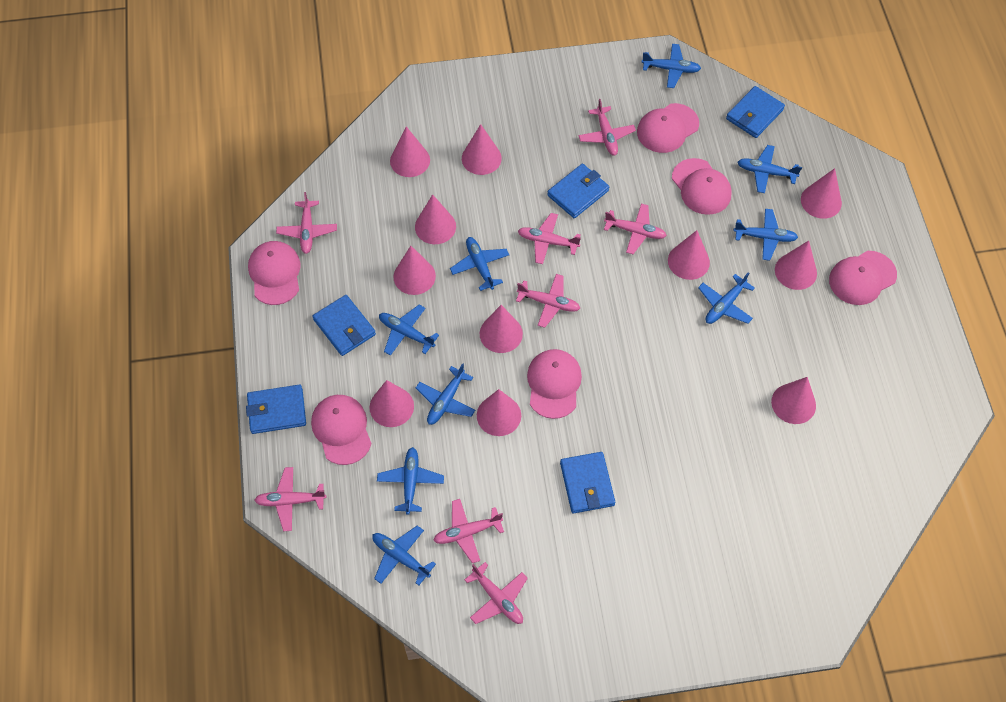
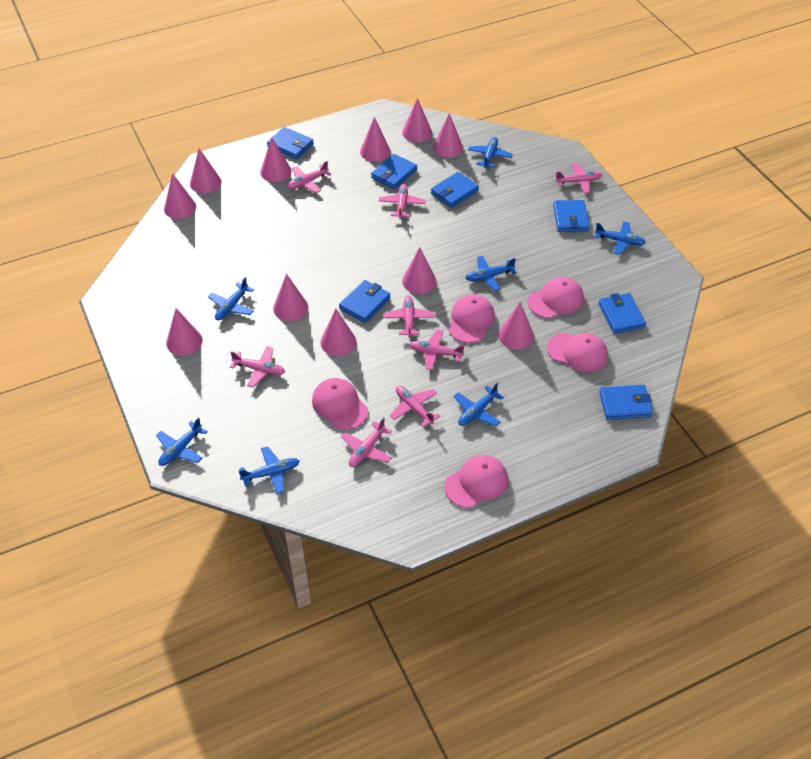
blue plane: [372,526,436,585] [377,447,444,515] [379,305,439,356] [416,363,475,425] [450,237,509,291] [641,44,701,88] [698,272,755,324] [733,209,798,261] [738,145,802,193] = 9 -> [156,417,208,466] [208,277,254,320] [239,446,299,494] [454,383,504,426] [466,256,517,291] [468,137,513,168] [595,221,646,255] = 7
blue wallet: [246,385,306,434] [312,295,376,356] [547,164,609,218] [560,452,615,514] [726,86,785,138] = 5 -> [267,127,314,159] [339,280,391,323] [371,154,417,189] [431,172,479,208] [553,200,590,232] [598,293,646,334] [599,385,653,420] = 7
pink cap: [248,241,301,305] [311,395,372,465] [527,349,582,419] [637,103,699,153] [672,158,732,215] [829,251,897,305] = 6 -> [312,378,368,430] [444,455,508,508] [448,294,495,343] [528,277,584,318] [547,333,608,372] = 5

